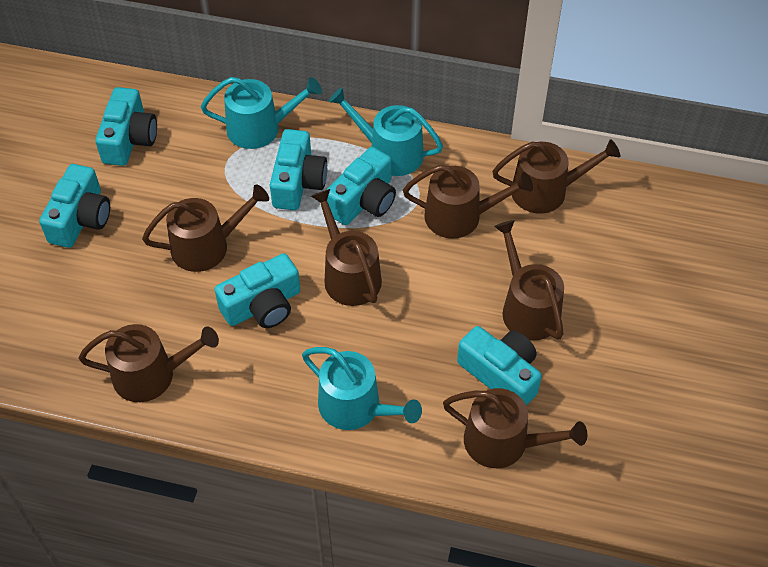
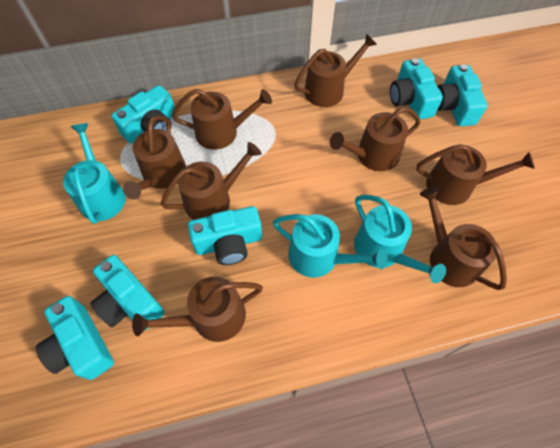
brown watering can: [78,324,219,402] [142,184,269,272] [311,189,382,306] [403,165,533,239] [443,388,587,468] [492,139,620,214] [494,220,564,340] = 7 -> [123,115,186,199] [132,277,263,342] [161,142,261,220] [172,89,272,150] [294,34,377,107] [330,107,421,171] [416,144,535,205] [420,187,507,290] = 8

